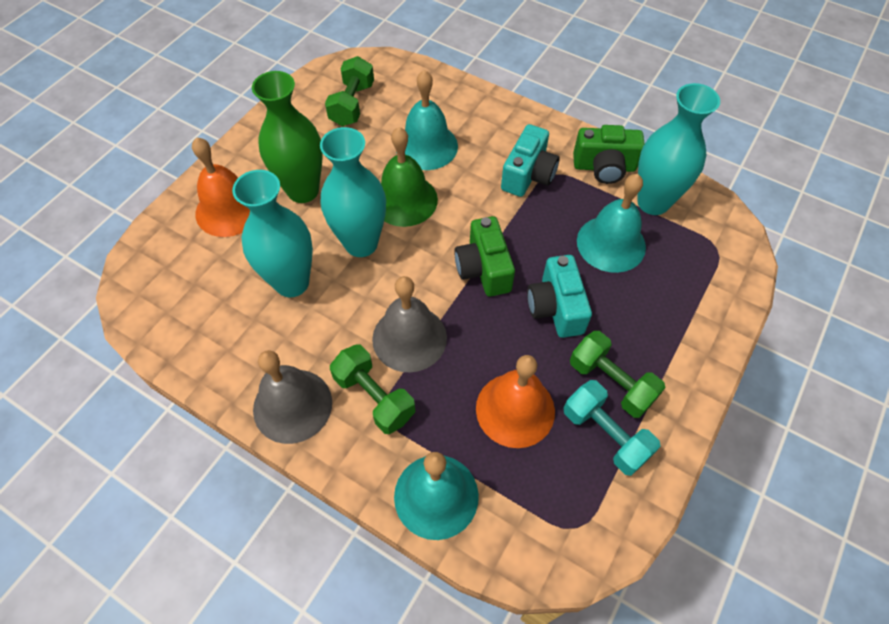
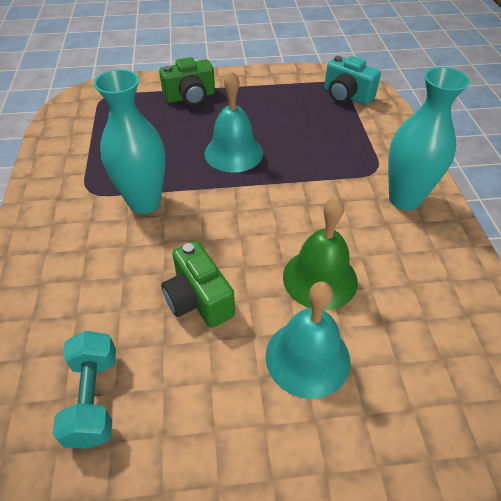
green dumbbell: [325,56,374,126] [330,344,415,434] [570,331,666,418] = 3 -> none = 0
green vase: [252,71,323,203] = 1 -> none = 0
grey bell: [253,350,332,444] [372,276,447,372] = 2 -> none = 0
orange bell: [192,137,250,237] [476,355,555,448] = 2 -> none = 0
turquoise bell: [394,452,479,540] [396,70,458,170] [577,174,646,273] = 3 -> [204,70,263,173] [265,282,350,399] = 2
turquoise camera: [501,124,560,197] [527,255,592,338] = 2 -> [324,56,381,105] = 1
turquoise vase: [232,170,313,297] [320,127,386,257] [637,83,720,215] = 3 -> [94,69,166,214] [388,67,470,210] = 2

